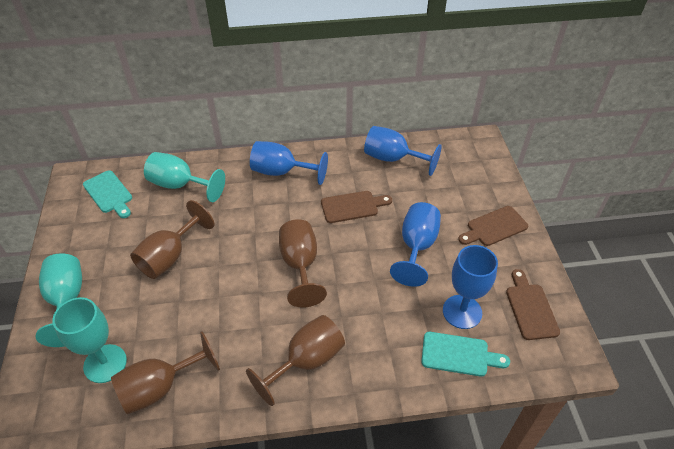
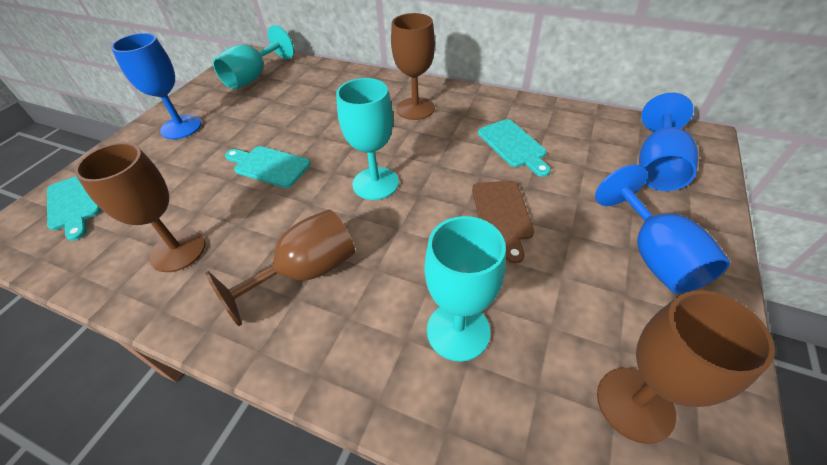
blue goblet: [250,141,328,185] [364,126,442,176] [390,202,441,287] [443,245,498,329] = 4 -> [111,33,202,139] [595,165,730,294] [639,93,698,191] = 3
brown cutting board: [321,191,392,223] [458,206,528,246] [506,269,560,340] = 3 -> [472,181,534,264] = 1
turquoise cutting board: [83,170,132,218] [421,332,510,377] = 2 -> [47,176,101,241] [225,146,311,188] [478,119,551,177] = 3

